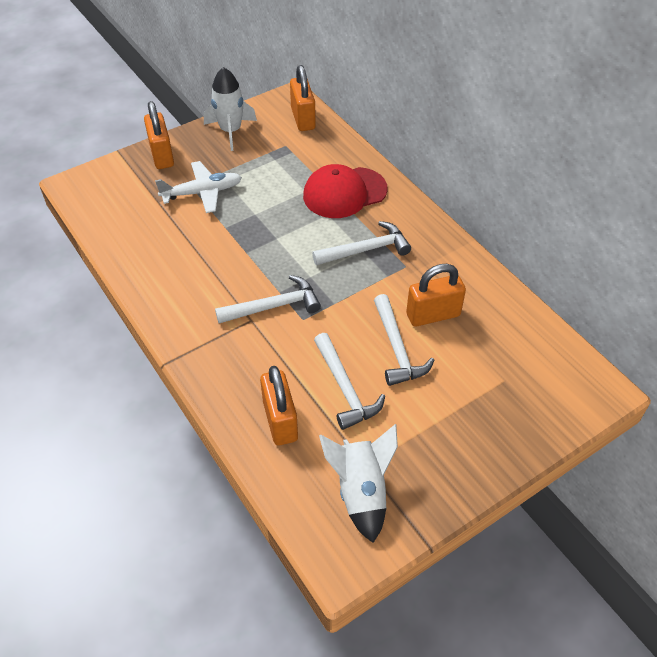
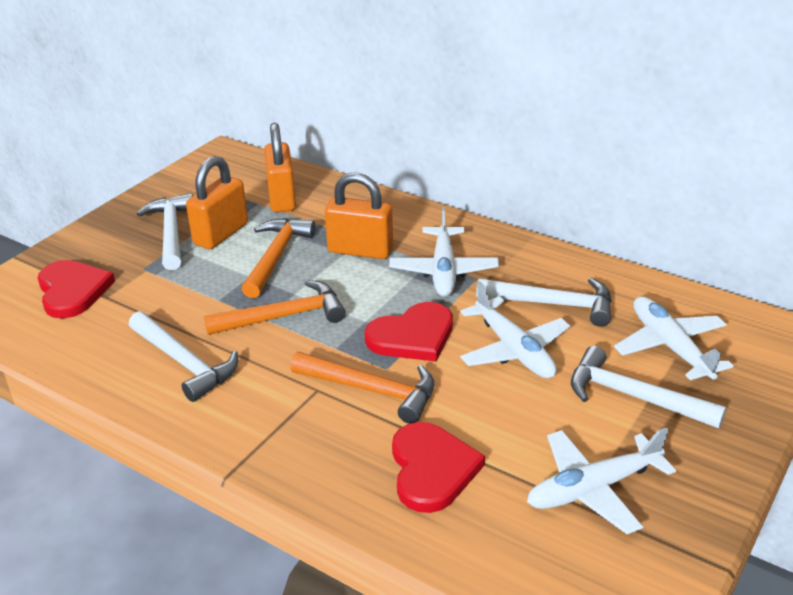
orange hammer: none = 0 -> [204,280,346,335] [242,218,316,298] [290,352,434,424] = 3
orange padlock: [144,101,174,169] [260,366,298,446] [290,65,316,131] [406,264,466,327] = 4 -> [186,156,248,249] [264,123,296,212] [325,172,393,259] = 3
red cap: [303,164,388,218] = 1 -> none = 0
red heart: none = 0 -> [38,260,115,318] [364,302,453,362] [392,422,485,513] = 3
white plane: [155,161,242,213] = 1 -> [389,207,499,297] [460,281,570,378] [527,427,676,534] [614,296,733,380] = 4
white rocket: [204,67,257,151] [319,424,398,543] = 2 -> none = 0

